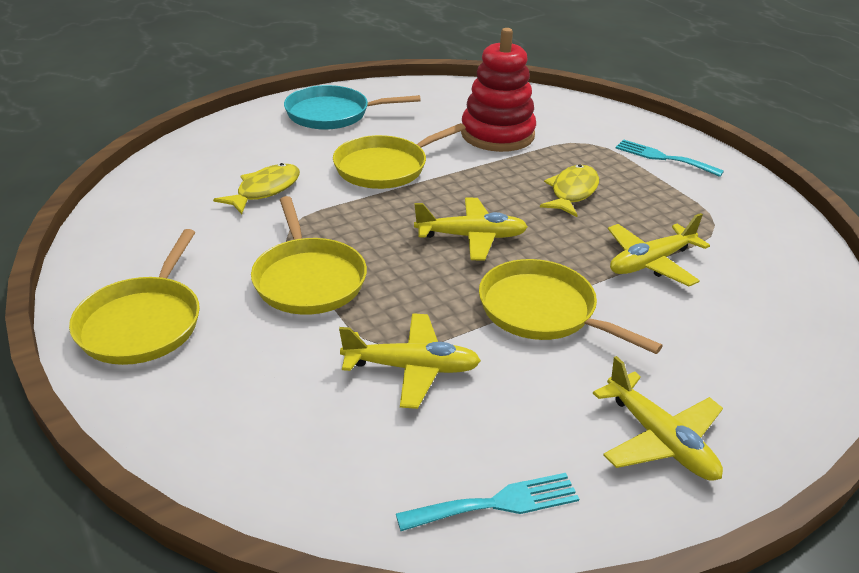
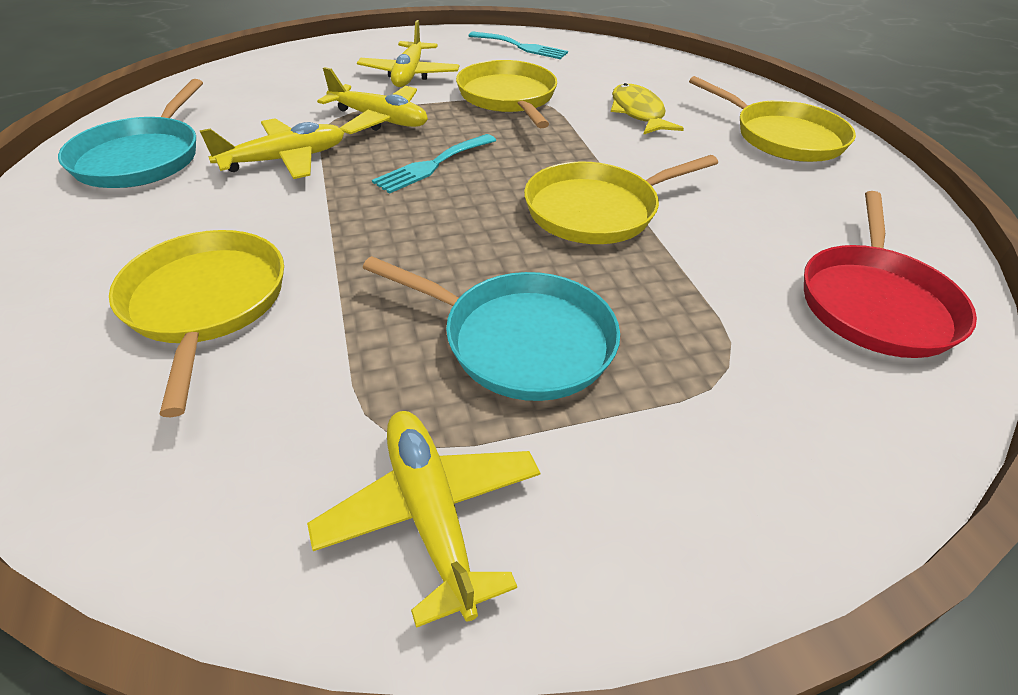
red pan: none = 0 -> [804,191,977,358] = 1
red stacking toy: [461,28,536,152] = 1 -> none = 0
turquoise pan: [284,85,421,130] = 1 -> [58,79,203,188] [362,256,620,401] = 2
yellow fish: [213,163,300,214] [540,164,599,217] = 2 -> [611,83,684,135] = 1

